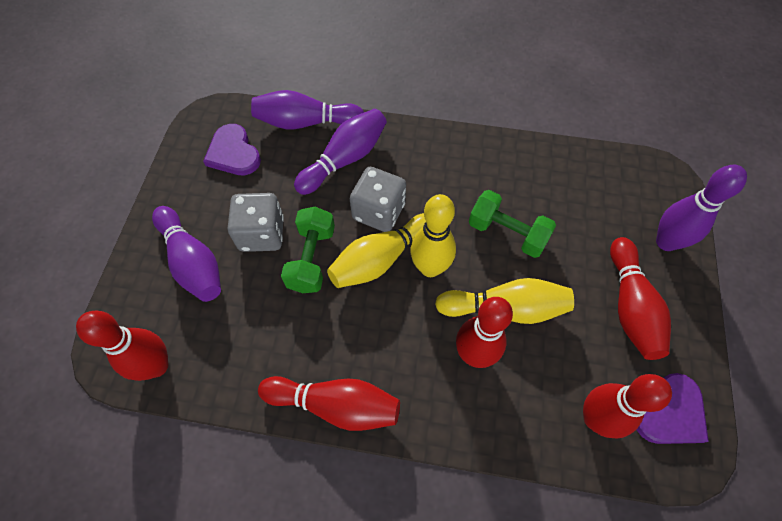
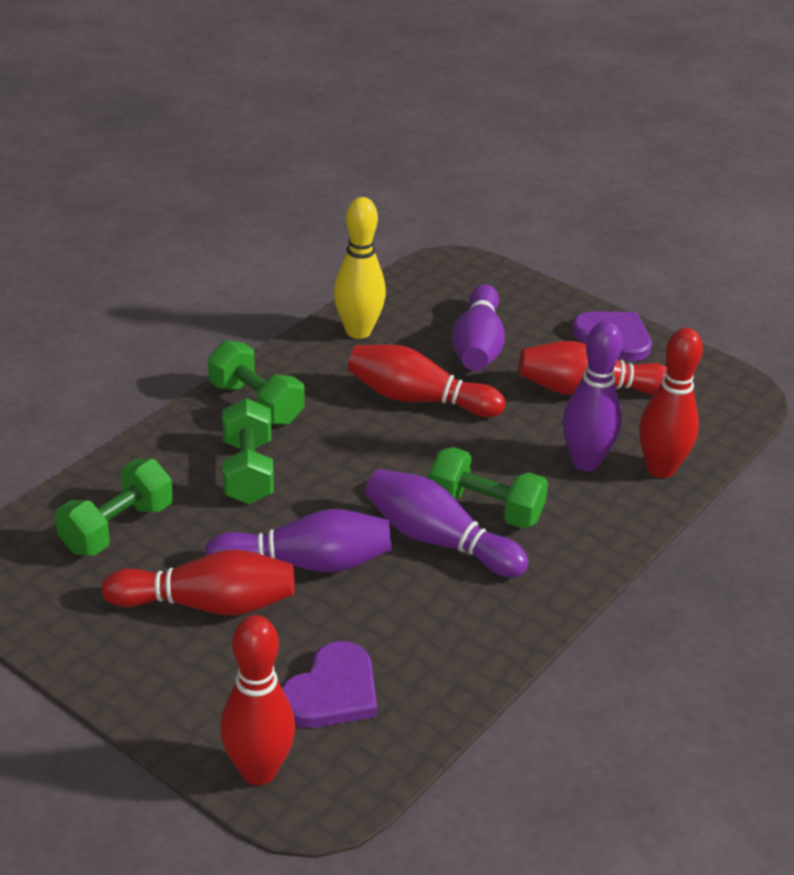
green dumbbell: [281,207,335,293] [469,190,556,258] = 2 -> [55,459,173,556] [208,340,304,425] [222,398,274,504] [429,447,548,529] = 4
grey dice: [228,193,284,252] [350,167,406,232] = 2 -> none = 0
yellow bowling pin: [327,213,426,288] [410,194,456,277] [435,278,574,324] = 3 -> [333,197,386,339] = 1

